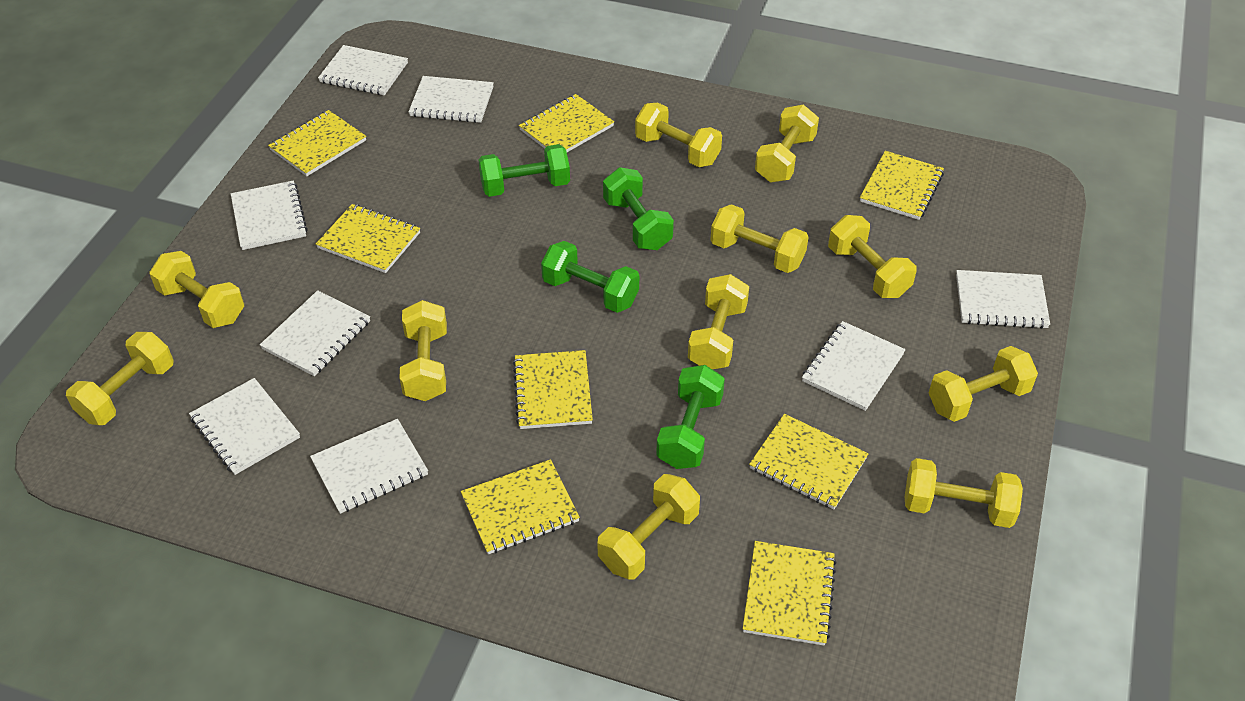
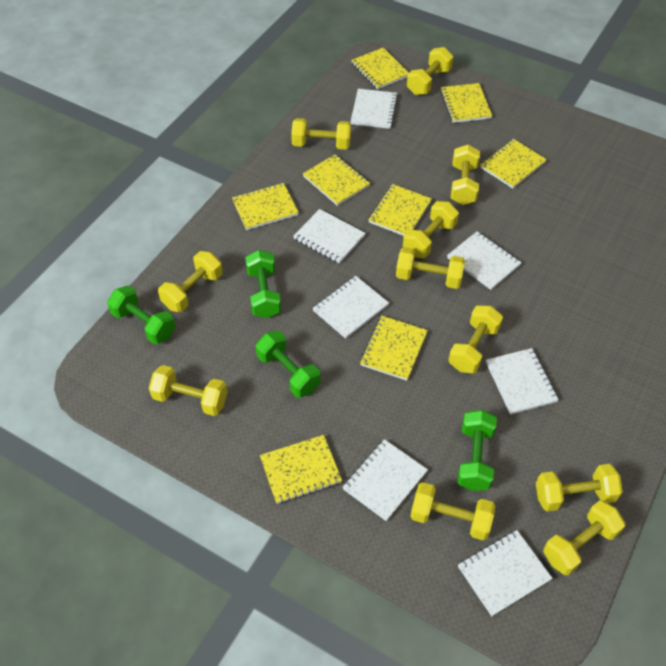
white notebook: [189,378,300,475] [231,180,308,250] [260,290,370,376] [310,419,428,514] [318,45,408,95] [408,76,494,123] [802,321,906,411] [956,270,1050,329] = 8 -> [293,209,366,264] [312,276,389,339] [342,439,428,521] [350,89,398,129] [447,231,522,290] [458,530,553,616] [486,348,559,414] = 7

